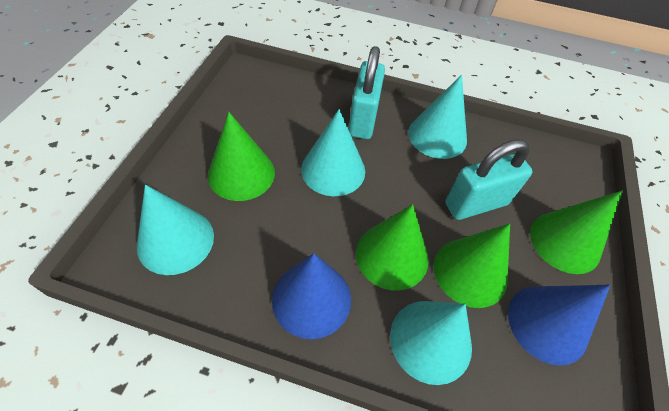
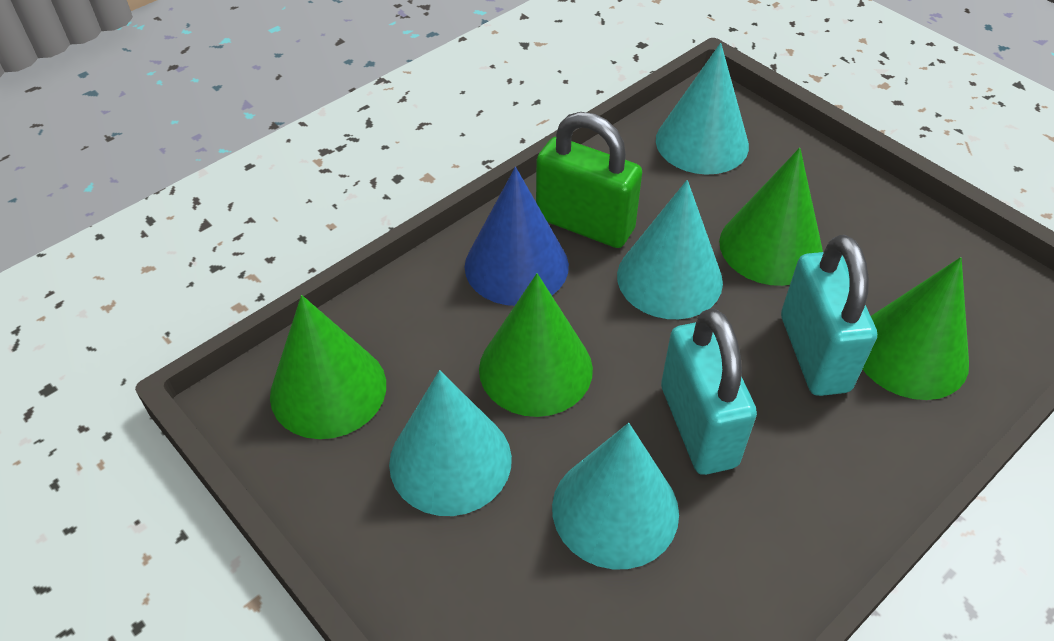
blue cone: [272,253,351,339] [508,285,610,365] = 2 -> [465,167,569,306] = 1
green padlock: none = 0 -> [536,112,642,248] = 1

